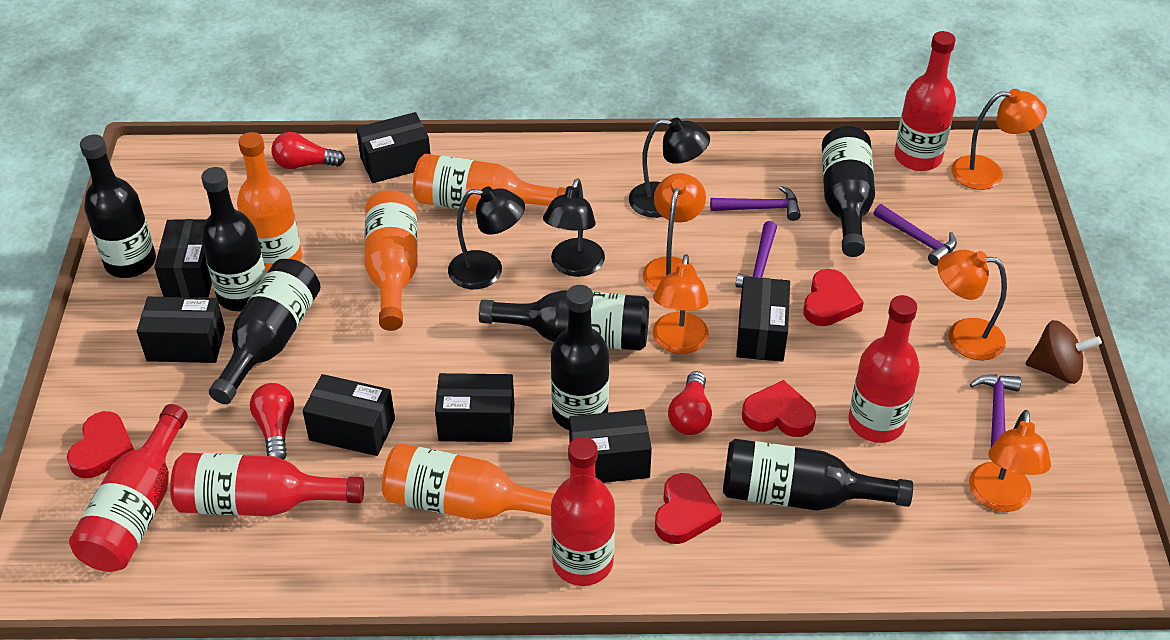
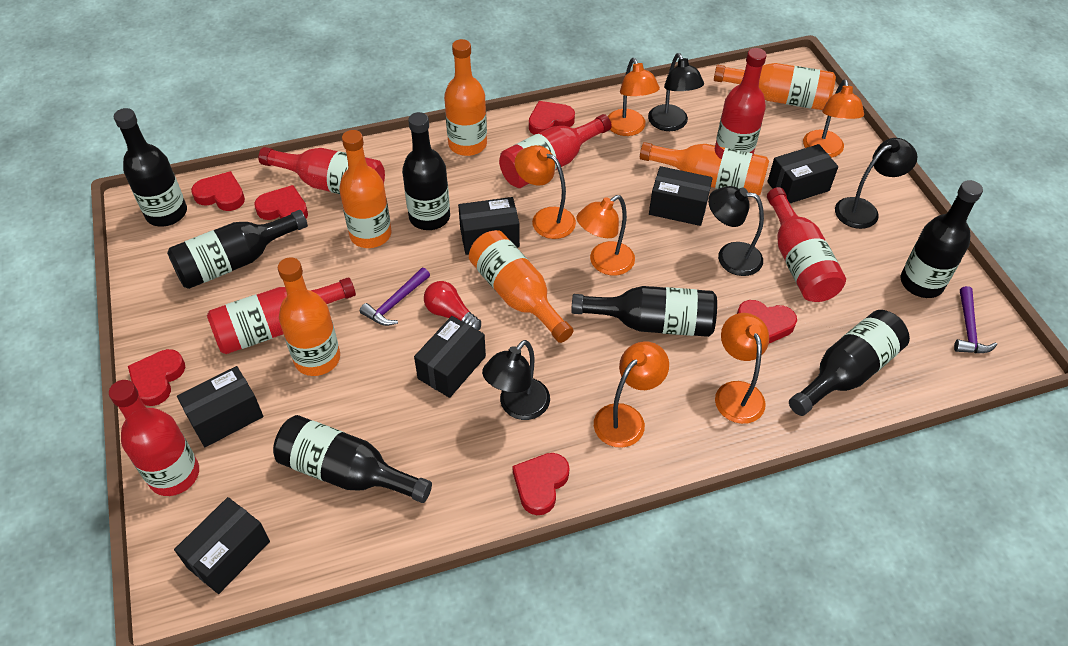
black box: [137,297,225,363] [154,219,212,298] [303,374,395,456] [356,112,431,183] [435,373,514,442] [569,409,652,483] [736,276,790,362] = 7 -> [174,497,270,594] [177,366,264,447] [414,316,486,398] [458,197,520,255] [649,166,713,226] [767,144,838,203] = 6
black lamp: [448,186,525,289] [543,178,605,277] [629,118,710,218] = 3 -> [482,340,550,420] [648,53,704,131] [708,186,764,276] [835,138,917,229] = 4
brown spinning top: [1026,320,1102,384] = 1 -> none = 0
orange bottle: [237,132,302,273] [364,190,418,331] [382,443,554,520] [413,154,566,211] = 4 -> [278,257,340,376] [339,130,392,248] [444,39,487,156] [469,230,573,343] [640,142,769,196] [714,63,836,110] = 6
orange lamp: [643,173,706,292] [653,254,709,354] [938,250,1007,361] [951,89,1047,190] [969,410,1051,512] = 5 -> [515,145,576,239] [577,195,635,276] [594,341,669,448] [608,58,660,136] [715,313,769,424] [803,79,864,158] = 6
purple hammer: [710,185,801,221] [735,221,782,288] [874,204,957,266] [970,374,1021,447] = 4 -> [360,268,430,326] [954,286,997,353] = 2
red bottle: [69,404,188,572] [170,452,364,517] [551,437,615,586] [848,295,920,443] [894,31,956,171] = 5 -> [109,380,199,496] [207,277,356,354] [258,147,385,194] [499,114,612,188] [715,48,767,154] [767,187,846,302] = 6
red heart: [67,411,134,478] [655,473,722,544] [742,380,816,437] [803,269,864,326] = 4 -> [128,349,185,406] [191,171,245,211] [254,185,308,220] [513,453,570,515] [529,101,575,135] [737,300,797,343] = 6
red light bulb: [250,383,294,460] [271,132,345,169] [668,371,712,435] = 3 -> [424,281,481,330] = 1

